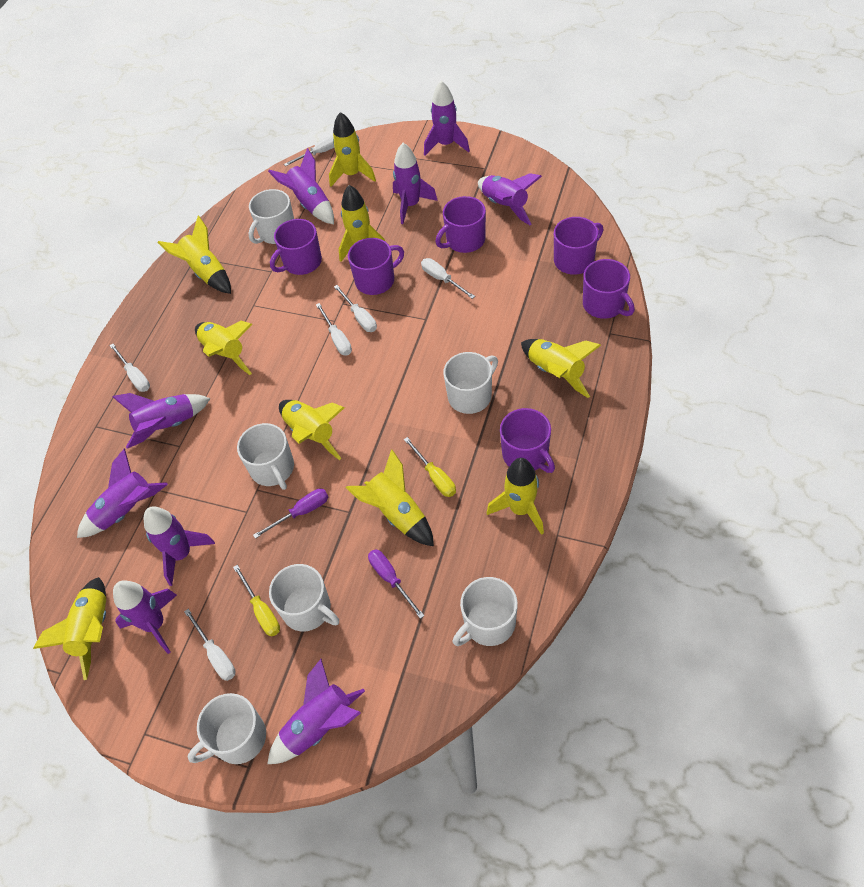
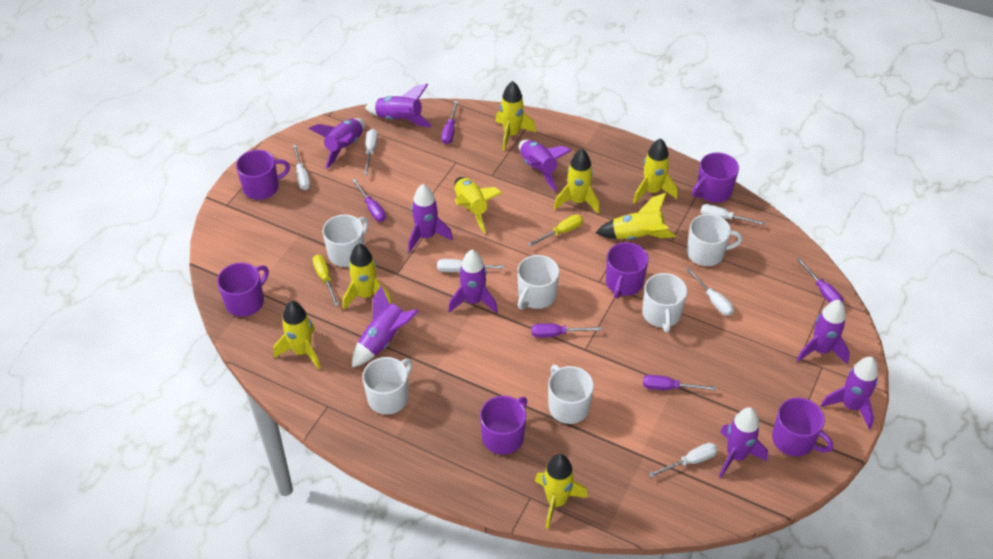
purple screwdriver: [253,489,328,539] [368,549,424,619] = 2 -> [352,179,386,222] [441,101,458,144] [531,323,601,338] [643,375,716,390] [796,258,844,303] = 5
yellow rocket: [33,577,106,680] [157,216,231,294] [195,321,252,375] [279,400,345,460] [329,112,376,187] [339,185,385,262] [345,449,434,546] [487,458,544,535] [521,339,601,398] = 9 -> [273,301,321,370] [343,243,392,309] [454,177,502,233] [495,81,536,151] [535,454,588,529] [554,149,600,214] [596,193,676,240] [633,138,678,204] = 8

